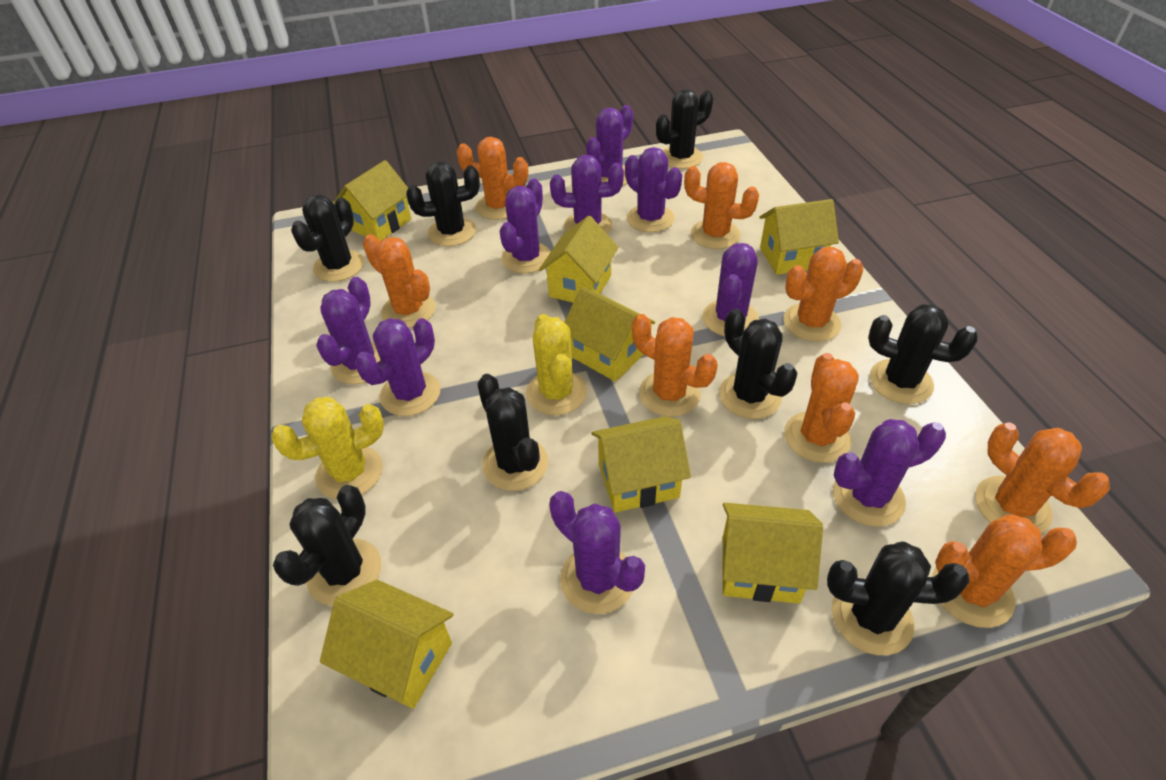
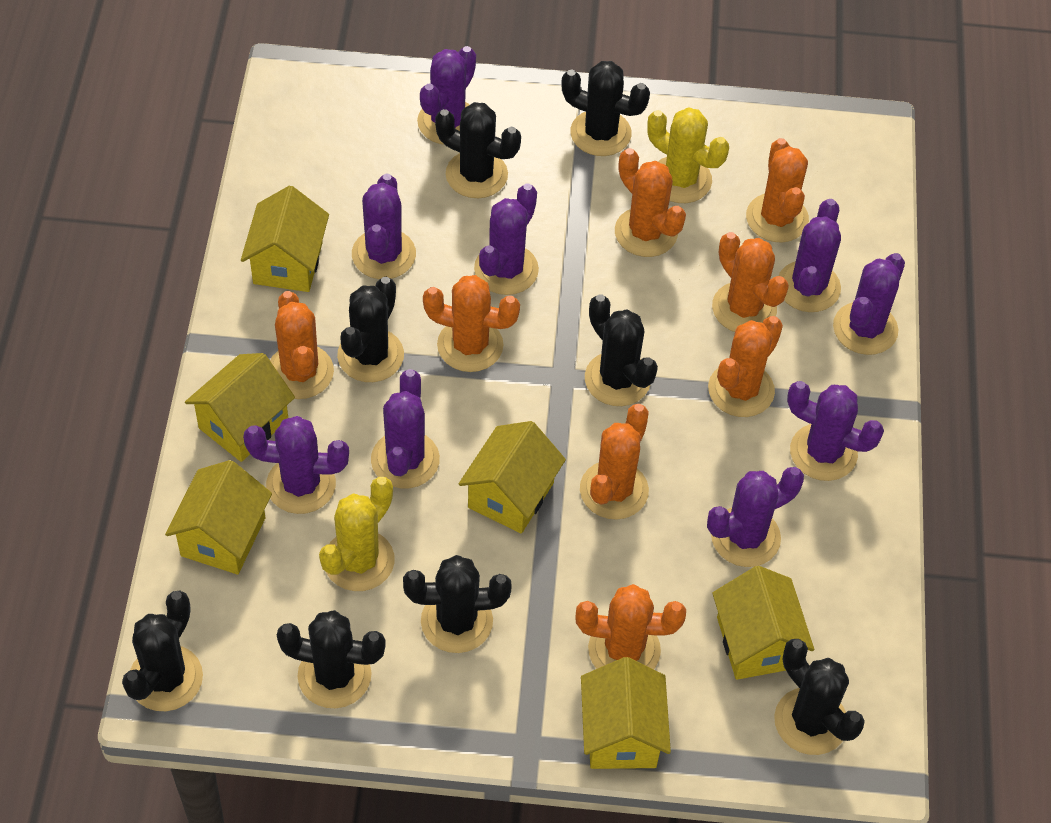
yellow house: [320,580,453,709] [334,160,412,241] [539,216,619,303] [564,287,655,382] [591,416,691,512] [723,503,823,604] [759,199,839,275] = 7 -> [165,460,272,574] [185,353,295,462] [241,186,329,292] [459,421,566,534] [581,657,671,769] [712,566,814,680] = 6

